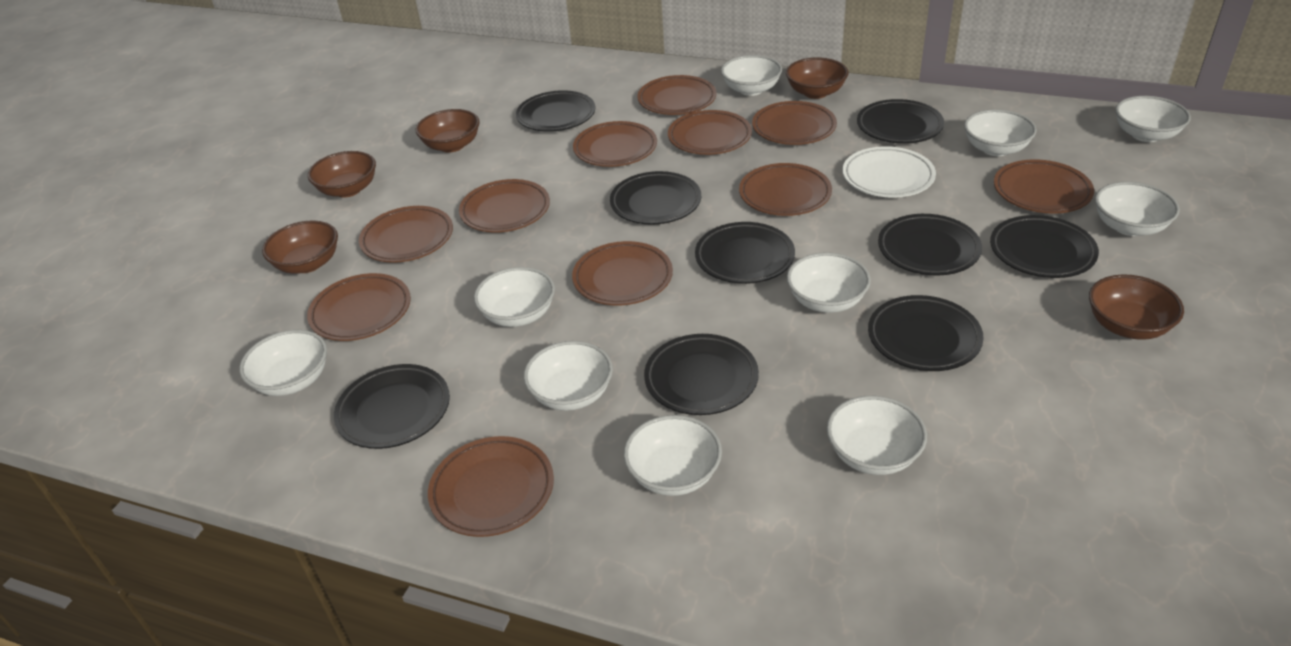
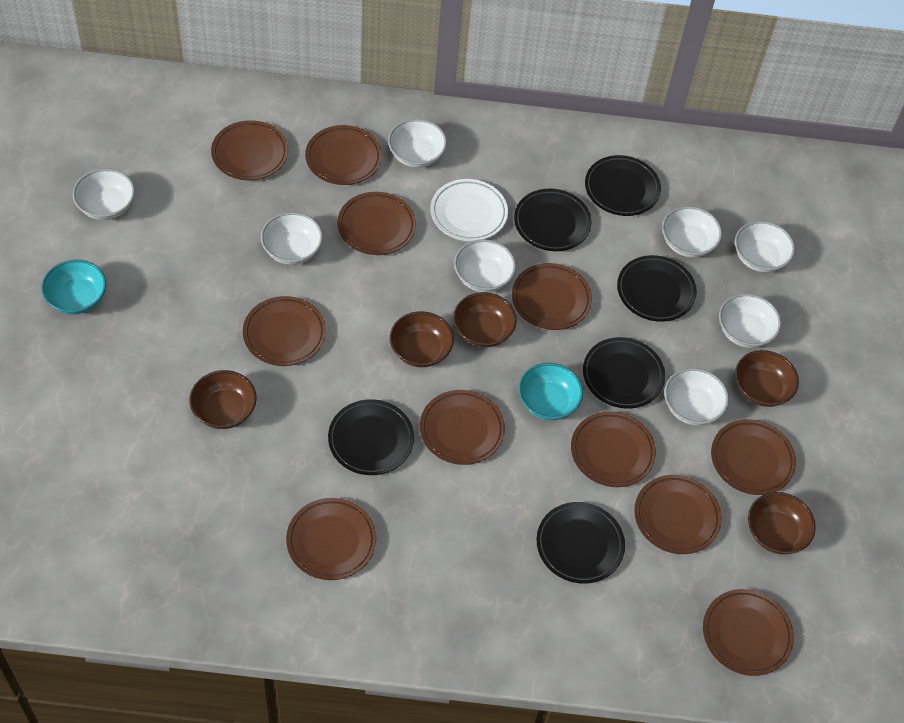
black plate: [334,364,450,449] [516,90,595,132] [610,171,701,225] [644,334,759,415] [695,222,795,284] [857,99,944,144] [868,295,984,371] [878,214,982,276] [990,215,1099,278] = 9 -> [328,399,414,475] [514,188,592,251] [536,502,625,584] [583,337,665,409] [585,155,661,216] [617,255,697,322] = 6
turquoise bowl: none = 0 -> [41,260,107,315] [518,363,583,420] = 2
white bowl: [239,330,327,396] [474,267,555,327] [524,341,613,411] [624,415,722,496] [721,55,782,96] [787,252,871,313] [827,396,927,475] [964,109,1037,156] [1095,182,1180,236] [1115,96,1191,142] = 10 -> [73,168,135,220] [261,212,323,265] [388,119,447,168] [454,239,516,292] [662,206,722,257] [664,368,729,425] [719,294,781,348] [735,221,795,273] = 8

